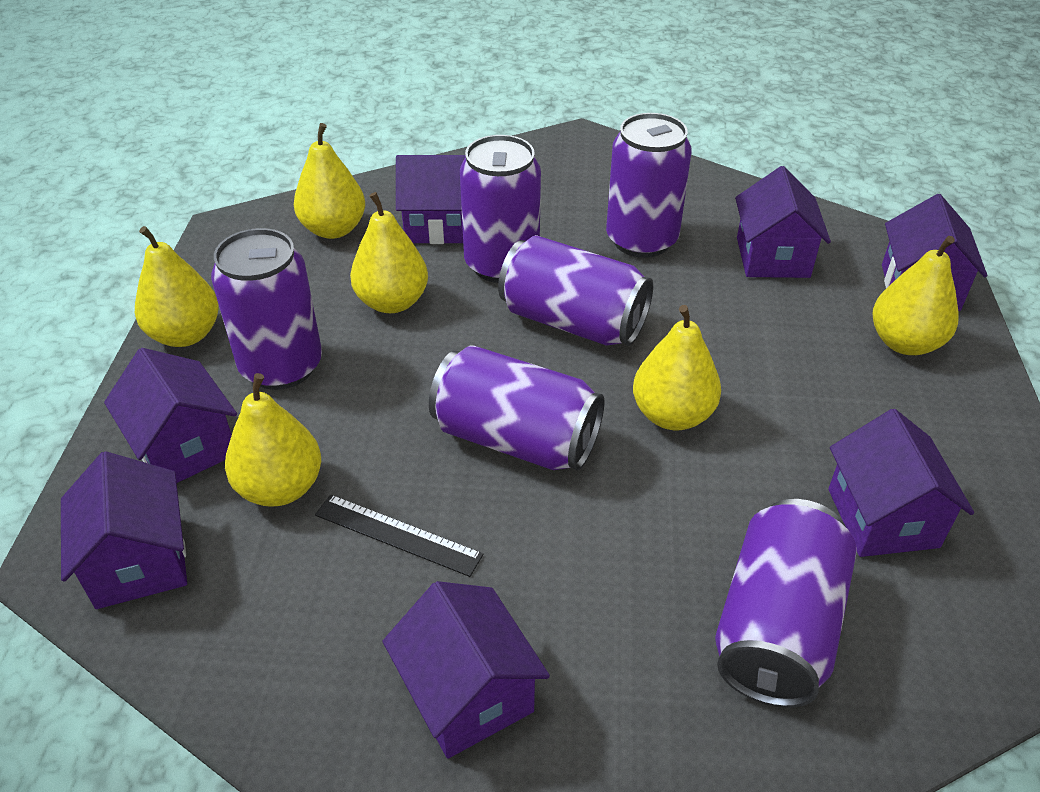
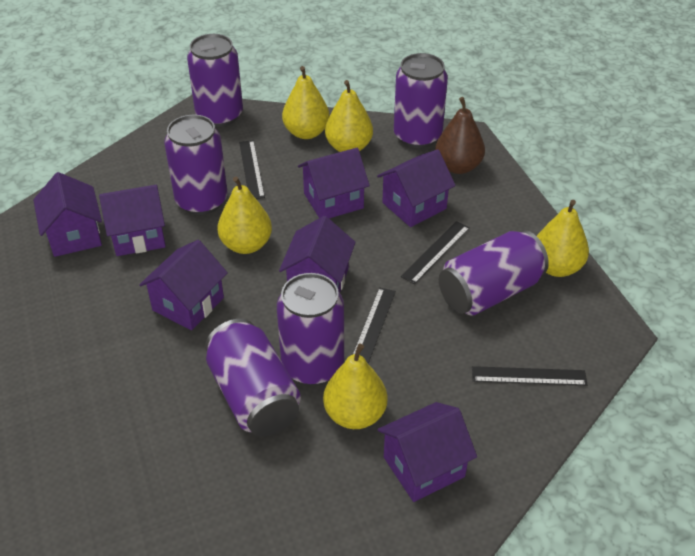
black ruler: [315,494,484,577] = 1 -> [239,140,265,199] [353,287,396,364] [401,221,470,284] [472,366,587,386] = 4
brown pear: none = 0 -> [435,97,485,174] = 1
yellow pear: [135,226,219,347] [225,373,321,507] [294,123,365,239] [350,192,428,313] [633,305,721,430] [872,236,959,355] = 6 -> [217,177,272,254] [282,66,330,139] [323,344,387,429] [325,80,373,152] [537,200,589,277] = 5

